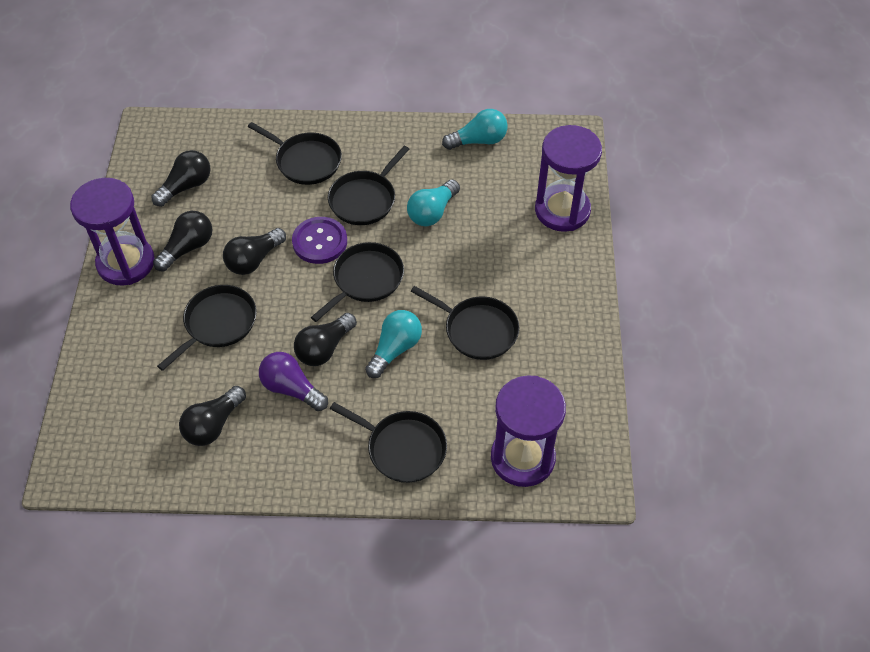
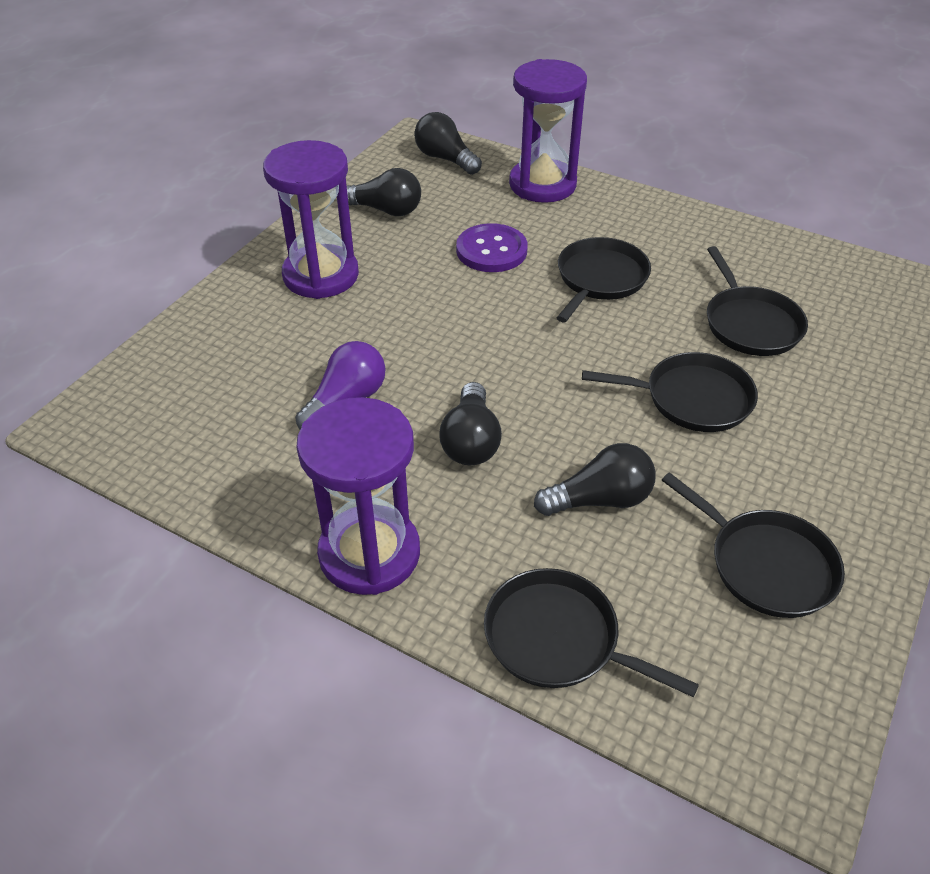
black light bulb: [151,150,211,207] [153,211,212,271] [179,386,246,446] [223,228,286,275] [294,313,357,366] = 5 -> [347,168,421,216] [414,112,482,175] [439,382,502,465] [534,443,656,516] = 4
black pan: [157,285,257,371] [248,122,342,185] [311,242,404,322] [328,146,409,225] [330,402,447,483] [411,286,519,360] = 6 -> [484,568,699,697] [557,237,651,322] [582,352,758,432] [662,472,845,618] [707,246,808,356] = 5
turquoise light bulb: [365,310,422,378] [407,179,460,226] [442,109,508,150] = 3 -> none = 0

